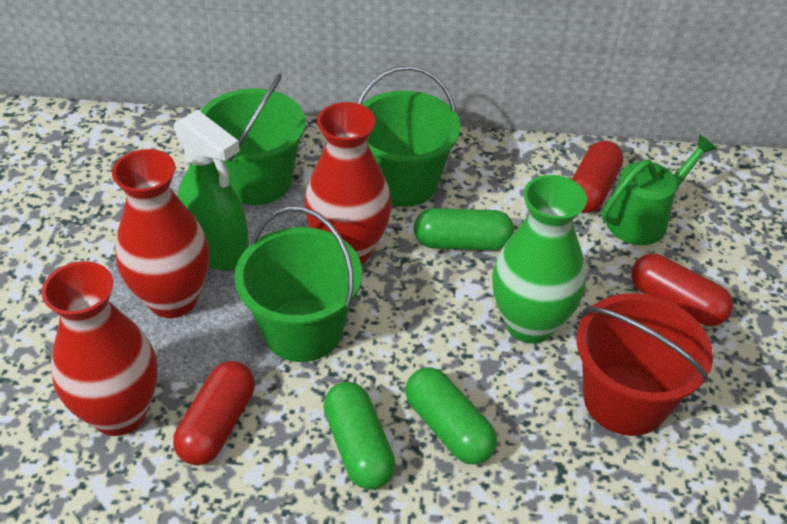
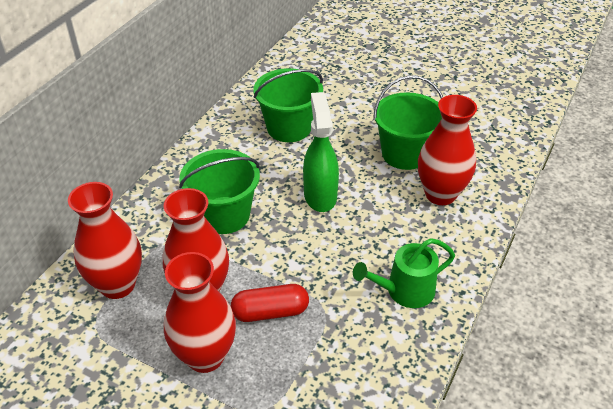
green capsule: [323,382,396,490] [405,367,497,464] [414,208,514,250] = 3 -> none = 0
green vase: [492,175,587,344] = 1 -> none = 0
red bucket: [576,293,713,436] = 1 -> none = 0
red capsule: [173,361,255,465] [572,140,623,213] [631,254,733,326] = 3 -> [231,284,309,322] = 1
red vase: [42,261,158,436] [112,149,210,318] [304,102,392,264] = 3 -> [68,182,142,299] [163,188,229,292] [164,252,236,373] [418,95,477,205] = 4

